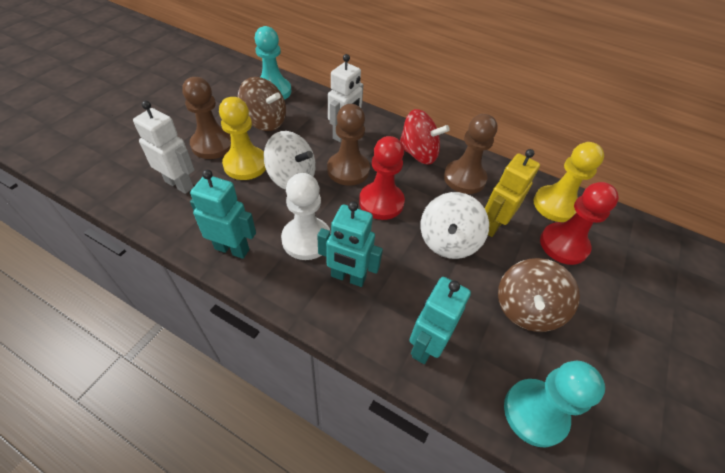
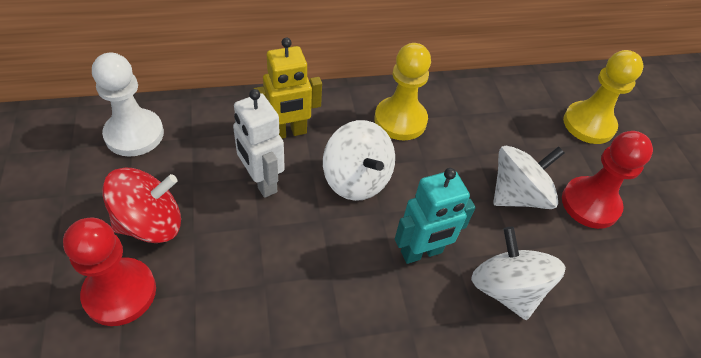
brown pawn: [182,77,231,159] [327,104,370,186] [444,114,498,194] = 3 -> none = 0
brown spinning top: [238,77,286,131] [498,258,580,332] = 2 -> none = 0
turquoise pawn: [254,26,291,100] [504,361,605,447] = 2 -> none = 0
turquoise robot: [190,170,256,259] [317,201,383,287] [409,277,471,364] = 3 -> [395,168,476,264] = 1
white robot: [133,101,195,194] [328,54,363,142] = 2 -> [233,89,285,198] = 1
white spinning top: [264,131,316,190] [421,192,489,259] = 2 -> [323,120,395,201] [471,227,566,320] [493,146,564,209] = 3

